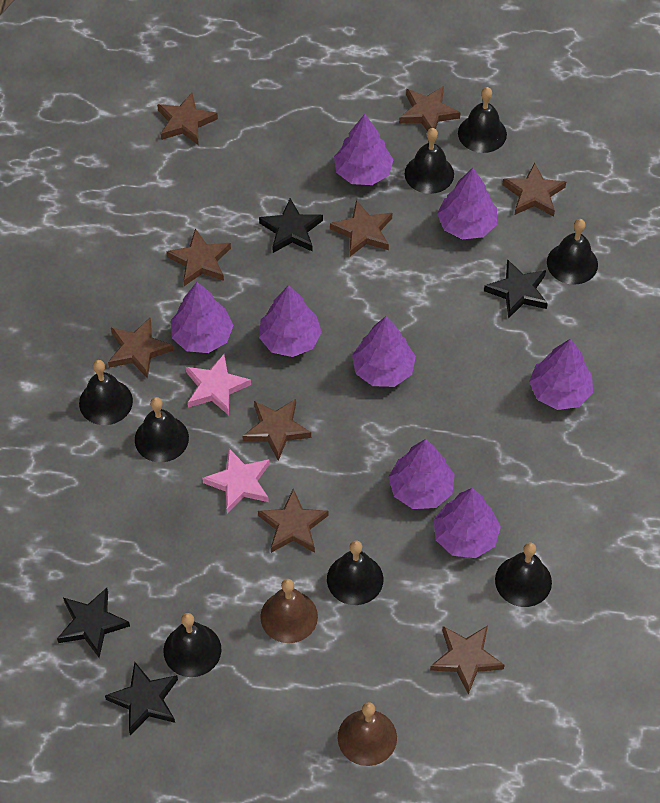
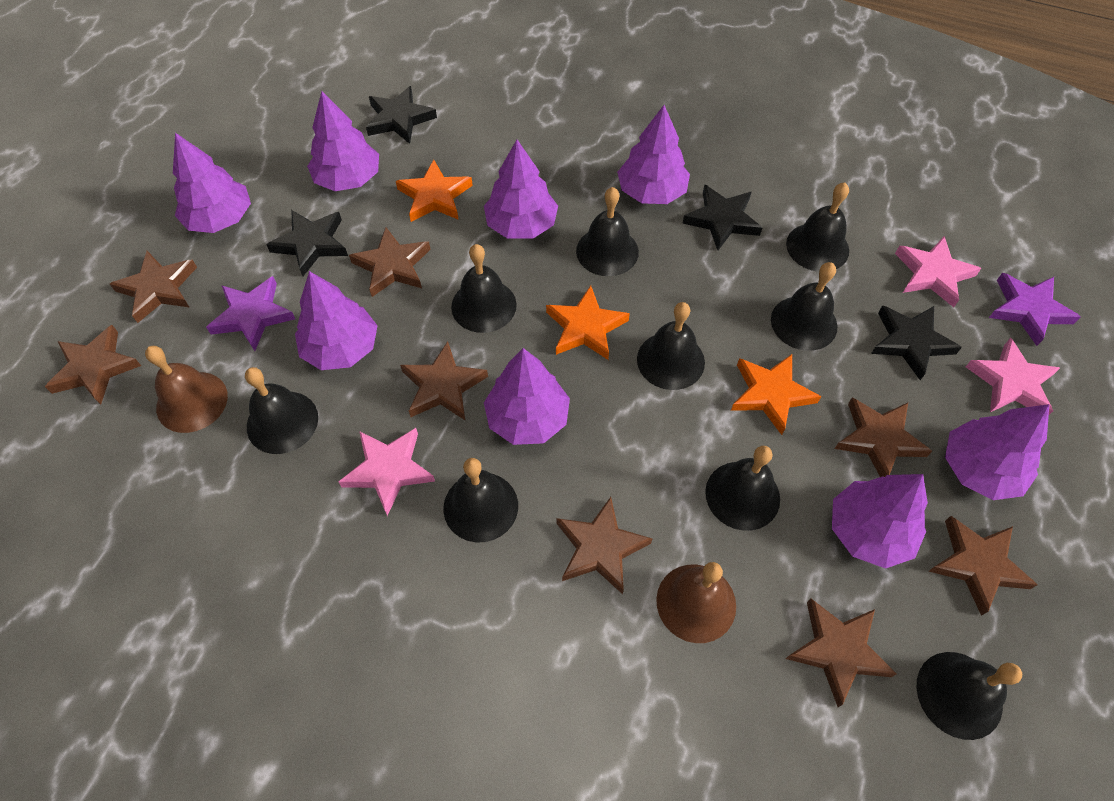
black bell: [79,360,133,425] [135,397,189,462] [163,613,221,677] [327,540,383,605] [405,128,454,194] [458,87,507,153] [495,542,552,607] [547,219,598,285] = 8 -> [245,367,318,454] [443,458,518,543] [451,244,517,333] [576,187,639,276] [637,302,705,390] [705,446,780,531] [771,262,837,351] [786,182,849,272] [916,652,1022,740] = 9
brown star: [108,318,174,379] [157,93,218,145] [166,229,231,286] [242,399,311,461] [258,489,328,553] [330,200,392,256] [399,86,461,131] [430,626,505,695] [502,162,566,217] = 9 -> [45,325,141,405] [110,251,197,323] [349,227,431,297] [400,341,488,420] [557,497,652,594] [786,599,896,707] [835,397,932,477] [928,516,1038,616] = 8
orange star: none = 0 -> [396,160,473,222] [546,286,630,360] [731,354,821,435] = 3
pink star: [186,354,251,415] [202,448,270,514] = 2 -> [338,428,435,516] [895,236,981,307] [966,338,1060,415] = 3
purple star: none = 0 -> [206,276,295,351] [989,273,1080,346] = 2

